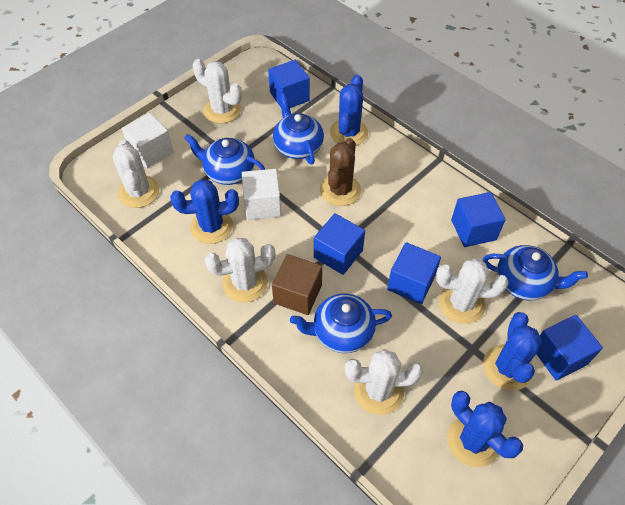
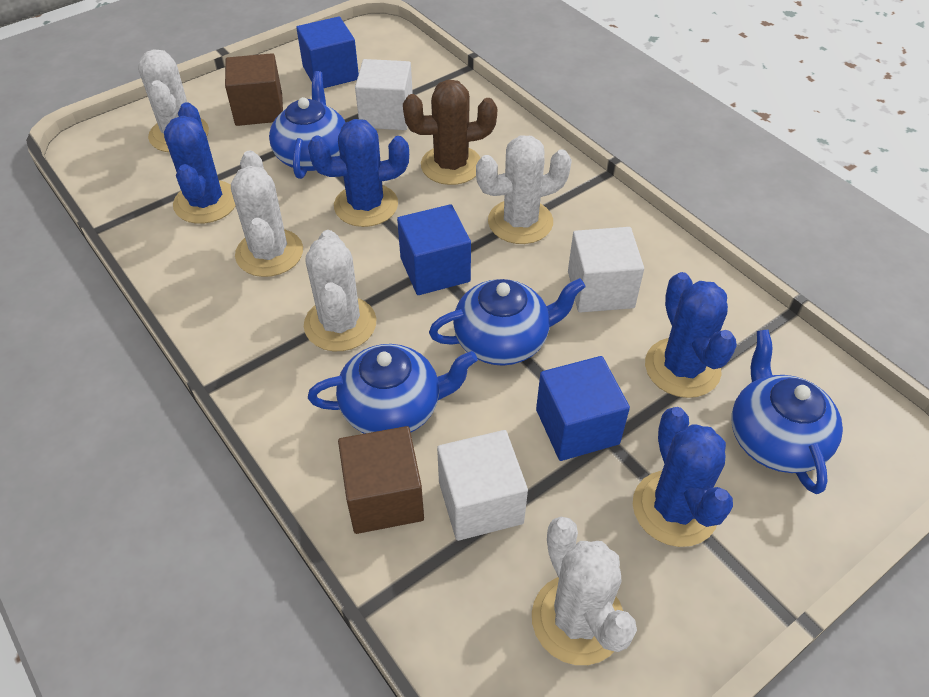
blue cube: [268,60,310,109] [314,213,365,275] [387,242,441,304] [451,192,506,247] [536,315,603,381] = 5 -> [296,16,359,88] [397,204,471,295] [536,356,630,461] = 3
brown cube: [272,254,322,315] = 1 -> [225,53,283,126] [338,426,424,534] = 2
white cube: [122,113,174,168] [242,169,281,220] = 2 -> [355,59,413,130] [437,430,528,541] [568,227,644,313] = 3

